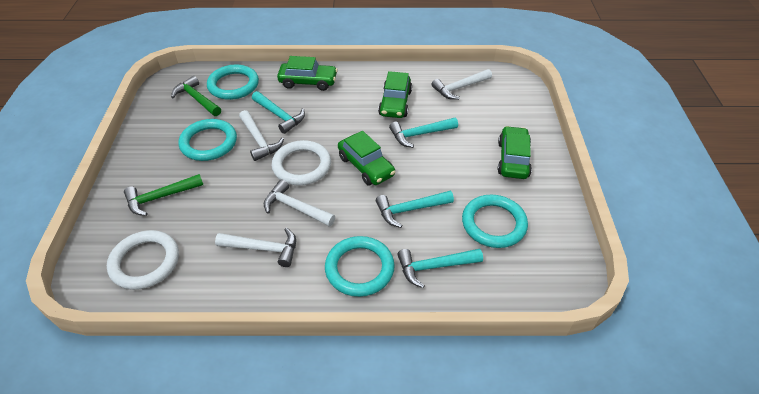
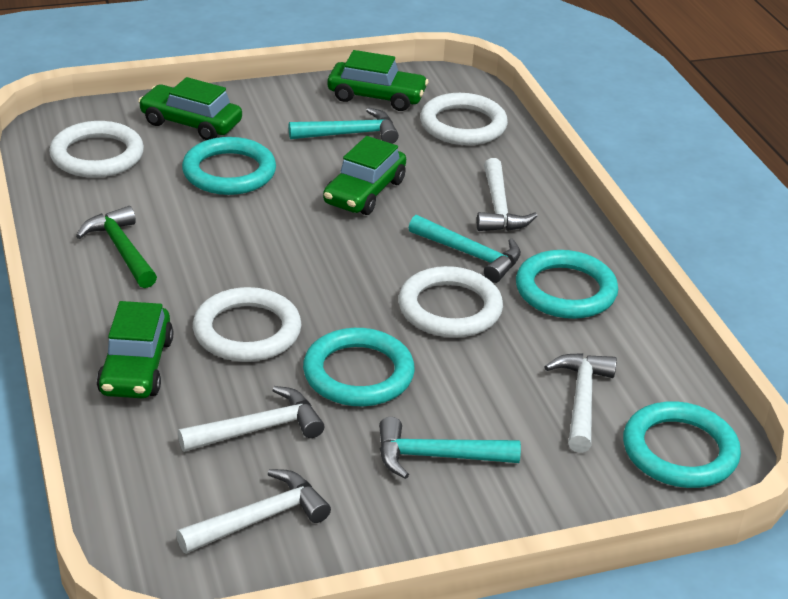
green hammer: [124,174,203,216] [171,76,221,116] = 2 -> [76,206,157,288] = 1
turquoise hammer: [252,91,305,134] [376,191,454,228] [389,118,458,148] [397,249,483,288] = 4 -> [288,108,399,144] [379,417,521,479] [409,215,521,283] = 3
white ring: [107,230,179,290] [272,140,331,186] = 2 -> [49,121,144,178] [193,287,301,362] [398,266,503,338] [420,93,508,145] = 4

